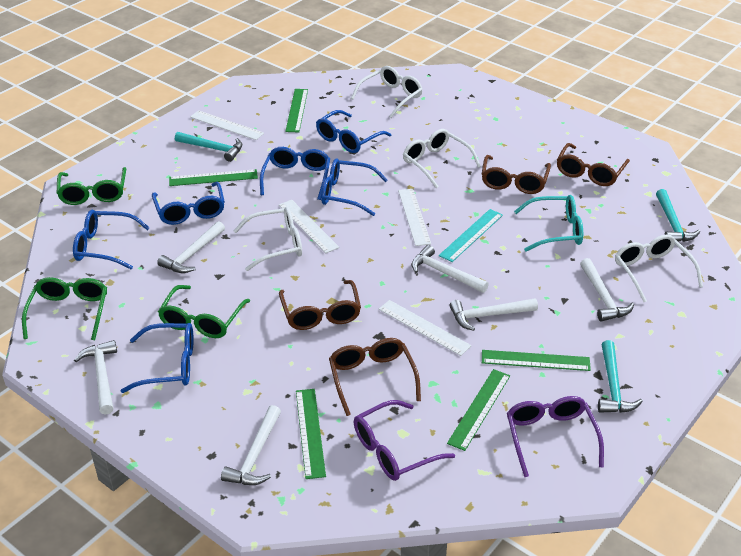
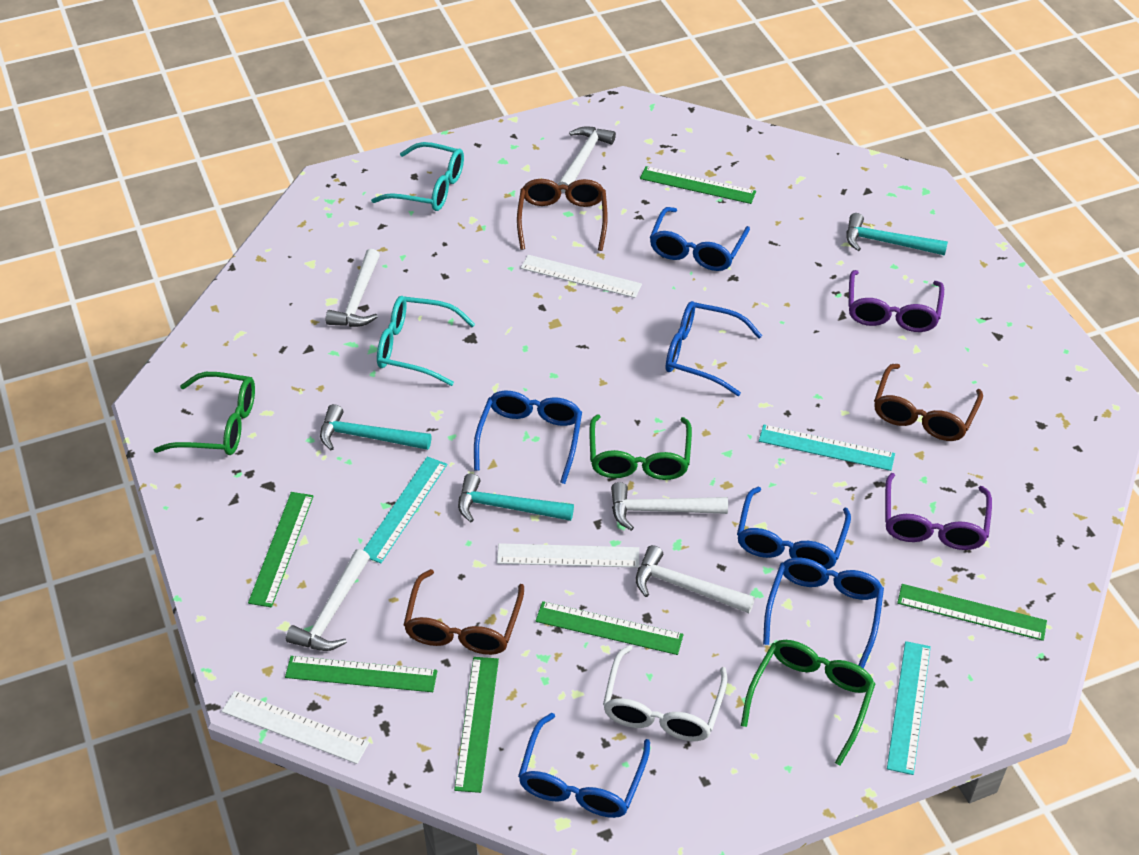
brown glasses: [279,280,361,330] [329,338,421,416] [482,155,551,194] [557,143,630,186] = 4 -> [403,569,524,655] [517,179,607,251] [874,364,983,441] = 3
green ruler: [169,169,258,186] [285,89,308,132] [296,389,326,479] [447,369,510,451] [482,350,591,371] = 5 -> [248,492,314,607] [285,656,437,692] [454,657,499,793] [535,601,684,655] [640,166,756,204] [897,584,1047,641] = 6
turquoise glasses: [514,195,583,252] = 1 -> [371,142,464,211] [377,296,475,386] = 2
turquoise ruler: [439,209,503,262] = 1 -> [363,457,447,563] [759,425,895,471] [887,641,931,775] = 3
white glasses: [233,207,302,271] [351,66,423,118] [403,129,481,188] [615,235,703,302] = 4 -> [603,645,728,741] = 1
white hammer: [74,340,117,415] [157,221,225,273] [221,405,281,485] [411,245,489,293] [449,298,538,331] [580,258,634,321] = 6 -> [286,549,370,651] [326,249,380,327] [558,126,616,193] [611,482,728,531] [636,545,755,613] = 5
white ruler: [190,110,264,140] [279,200,339,253] [379,300,471,356] [398,189,431,246] = 4 -> [222,691,369,764] [497,543,639,568] [521,255,642,298] = 3

